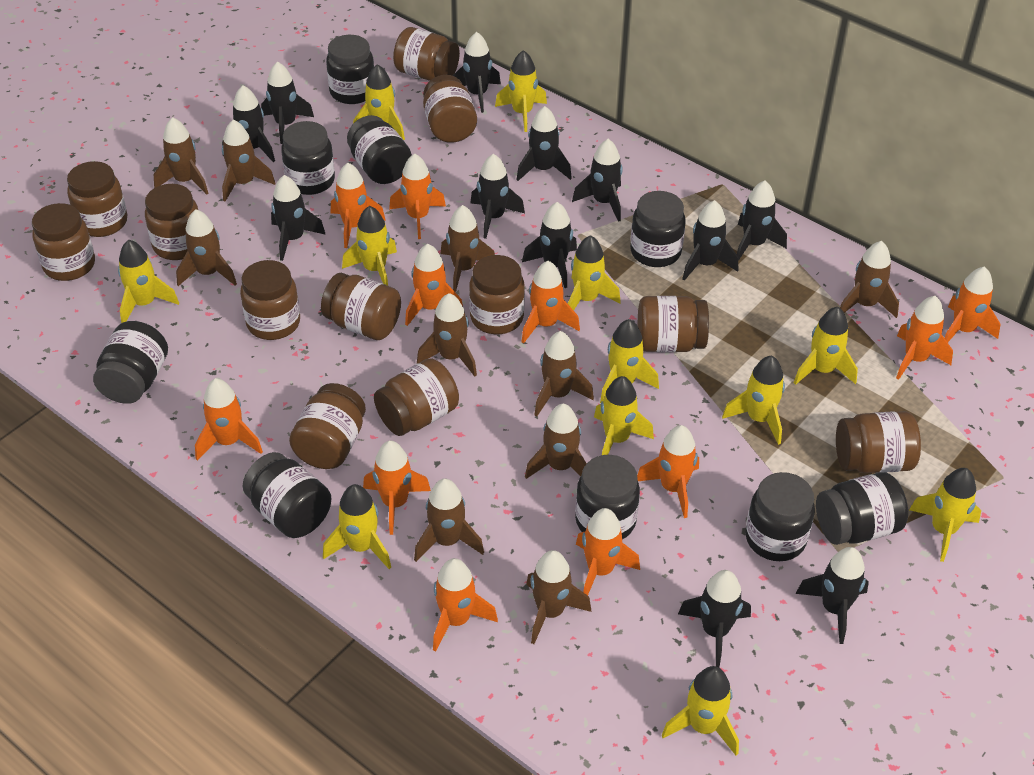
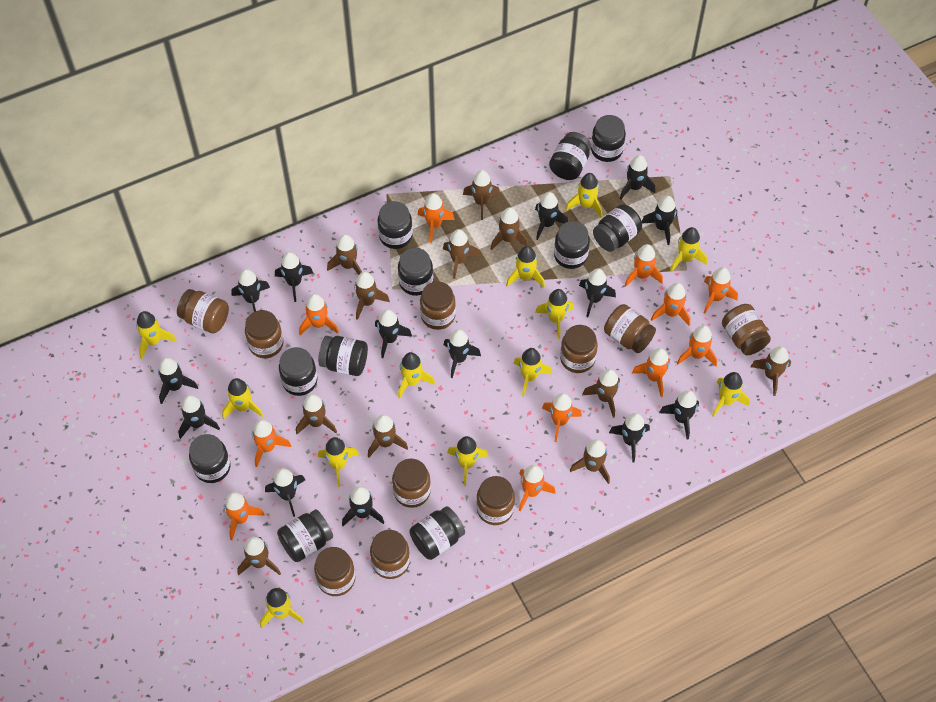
black jar: [93,321,168,404] [243,452,331,538] [281,121,335,195] [326,35,374,104] [347,115,412,184] [575,455,640,539] [630,191,686,267] [745,472,815,561] [816,472,908,545] = 9 -> [189,434,231,483] [277,509,333,562] [279,347,317,396] [318,336,368,376] [378,201,413,249] [398,248,433,296] [409,506,465,560] [549,132,591,180] [554,221,590,269] [591,115,626,162] [593,204,642,252] = 11
black rocket: [222,85,275,162] [261,61,314,144] [271,175,326,261] [453,32,501,113] [470,154,525,239] [516,106,572,181] [522,202,577,288] [572,139,623,222] [678,570,751,667] [682,200,738,281] [737,181,787,261] [796,547,869,644] = 12 -> [158,357,198,404] [178,395,220,439] [231,269,270,312] [265,468,305,517] [275,252,313,302] [342,486,384,526] [375,309,412,358] [444,329,481,378] [535,192,568,240] [579,269,616,317] [609,413,650,463] [620,155,655,200] [642,196,677,245] [659,390,699,440] = 14
brown jar: [32,203,95,281] [67,161,127,237] [145,184,198,260] [240,260,300,340] [289,383,366,469] [321,273,401,340] [374,358,459,436] [393,27,460,81] [423,75,477,143] [469,255,525,334] [638,296,709,352] [836,411,921,473] = 12 -> [177,289,229,333] [245,310,283,358] [314,547,355,596] [370,530,410,579] [392,459,431,508] [420,281,456,330] [476,476,515,525] [560,325,598,373] [604,304,656,353] [722,304,771,355] = 10
brown rocket: [154,117,209,195] [176,209,237,286] [222,120,275,201] [414,479,484,562] [417,293,477,377] [441,205,495,292] [525,404,587,479] [526,550,591,644] [534,331,594,417] [840,241,899,318] = 10 -> [237,537,281,575] [296,394,337,434] [327,234,362,275] [354,272,390,320] [368,414,408,458] [443,229,480,279] [463,170,500,220] [491,207,528,250] [570,439,610,484] [582,369,620,418] [751,346,791,396] = 11

